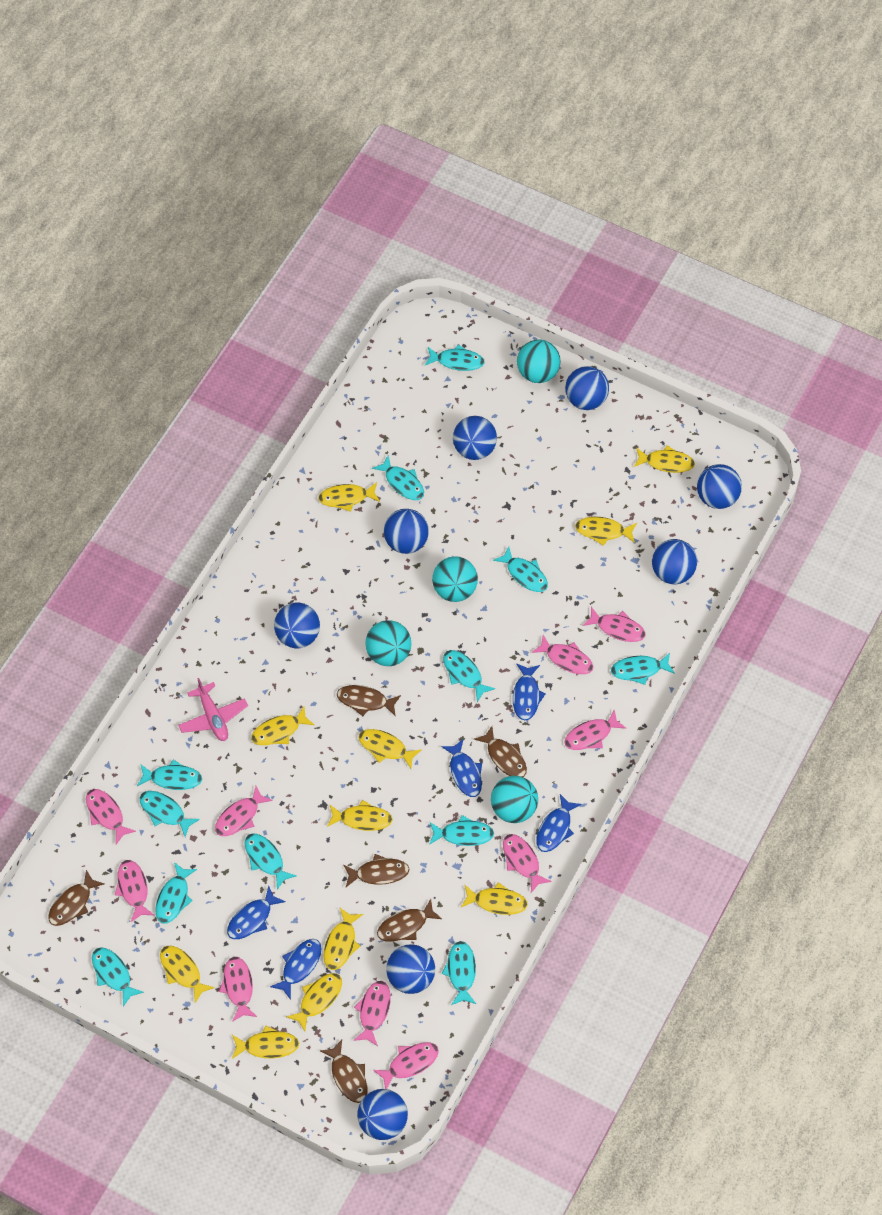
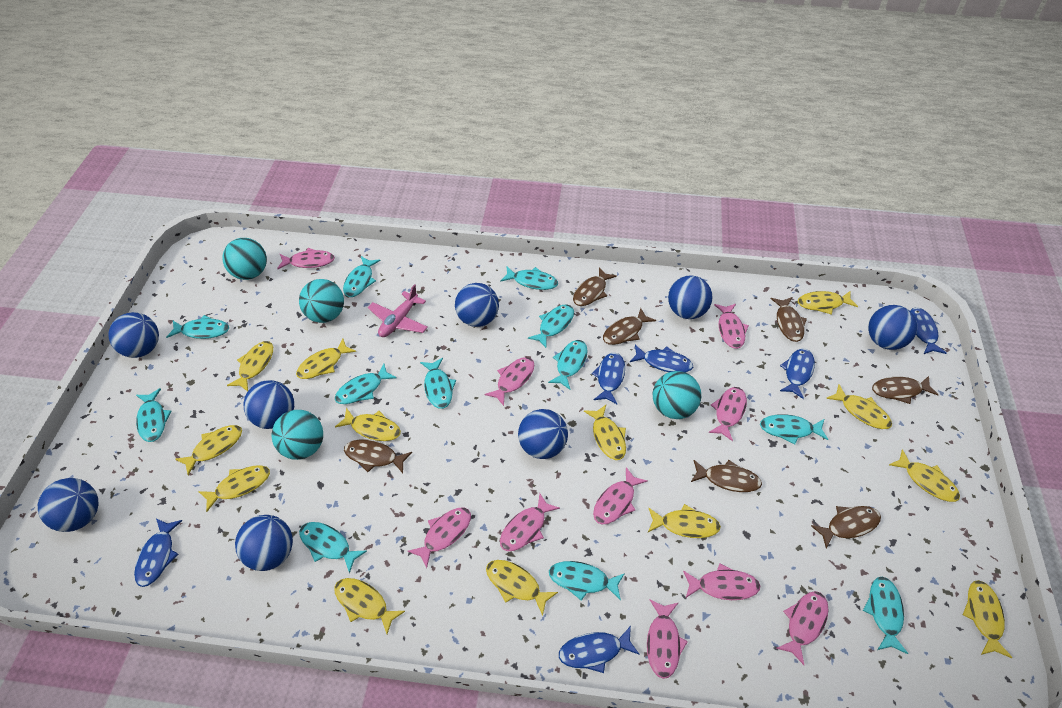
blue fish: [227,885,286,939] [270,939,322,1000] [441,739,482,797] [513,663,546,721] [536,794,581,852] = 5 -> [134,518,183,587] [559,626,640,673] [592,352,625,404] [630,345,693,372] [780,348,815,399] [910,307,947,354] = 6
brown fish: [48,870,104,926] [320,1040,367,1103] [337,685,401,717] [344,854,409,887] [377,899,442,942] [474,726,527,777] = 6 -> [344,439,412,473] [573,267,617,306] [603,308,656,345] [691,460,762,492] [771,297,807,342] [811,506,881,549] [872,376,939,404] = 7
yellow fish: [160,946,215,1003] [232,1025,299,1059] [251,707,314,745] [286,973,342,1031] [318,482,380,512] [324,908,363,970] [327,800,393,831] [359,729,422,769] [461,882,528,915] [575,517,637,546] [634,445,695,473] = 11 -> [175,425,242,475] [198,465,270,512] [227,341,273,391] [296,339,356,379] [334,578,405,634] [335,408,401,441] [486,560,558,616] [584,405,626,460] [648,504,721,538] [798,291,858,315] [826,385,892,429] [889,449,960,502] [963,580,1012,658] = 13

